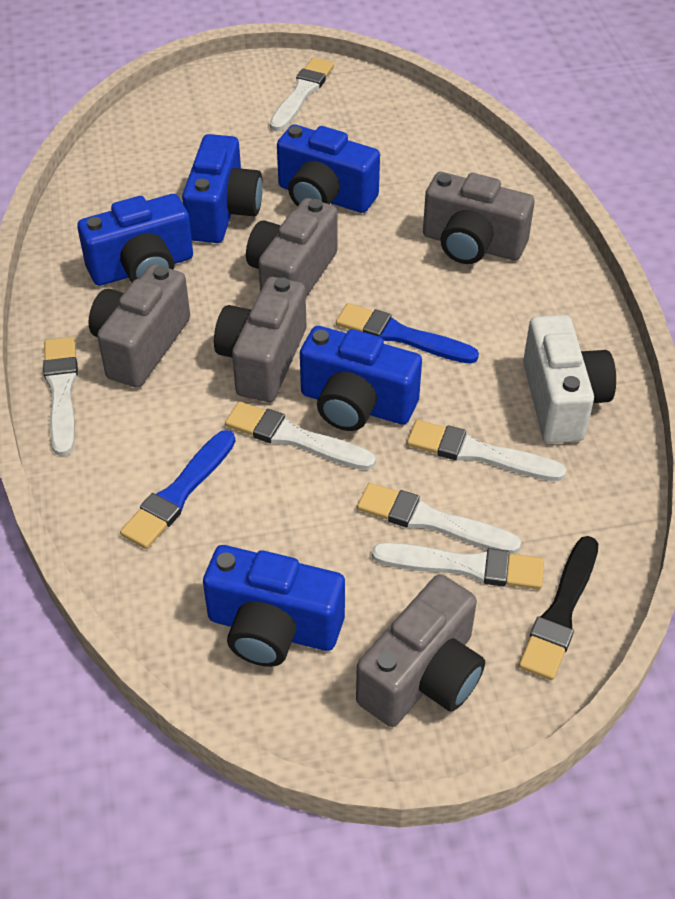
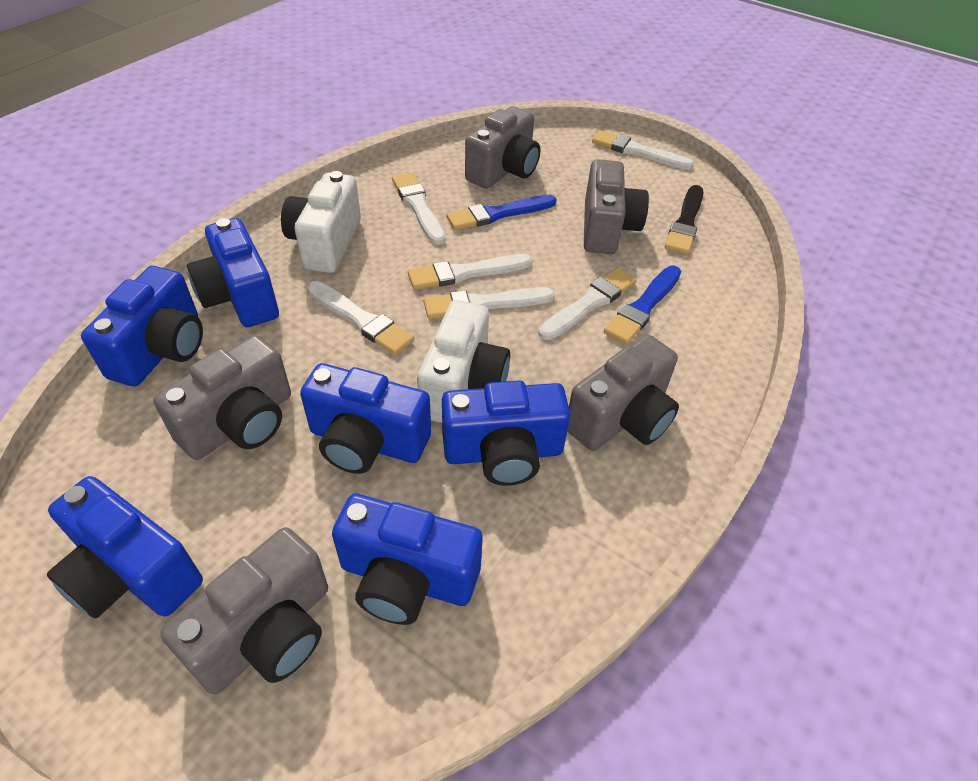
blue camera: [77,194,193,286] [182,134,263,243] [203,545,345,667] [277,125,380,213] [300,326,422,431] = 5 -> [47,476,203,619] [81,266,203,387] [187,218,279,327] [300,363,431,474] [332,494,483,625] [442,381,571,486] = 6
white camera: [523,315,616,443] = 1 -> [281,171,361,273] [417,300,510,423] = 2

